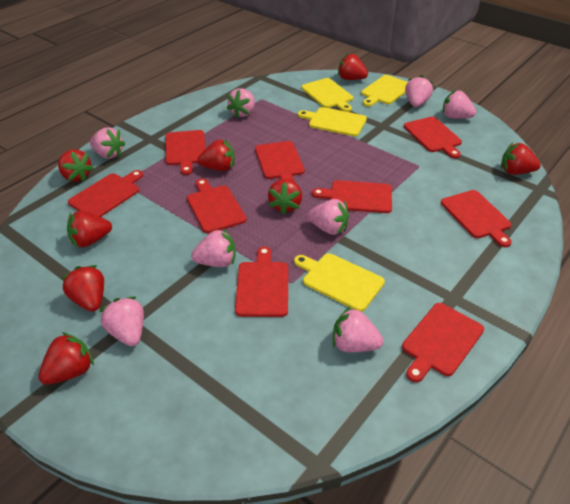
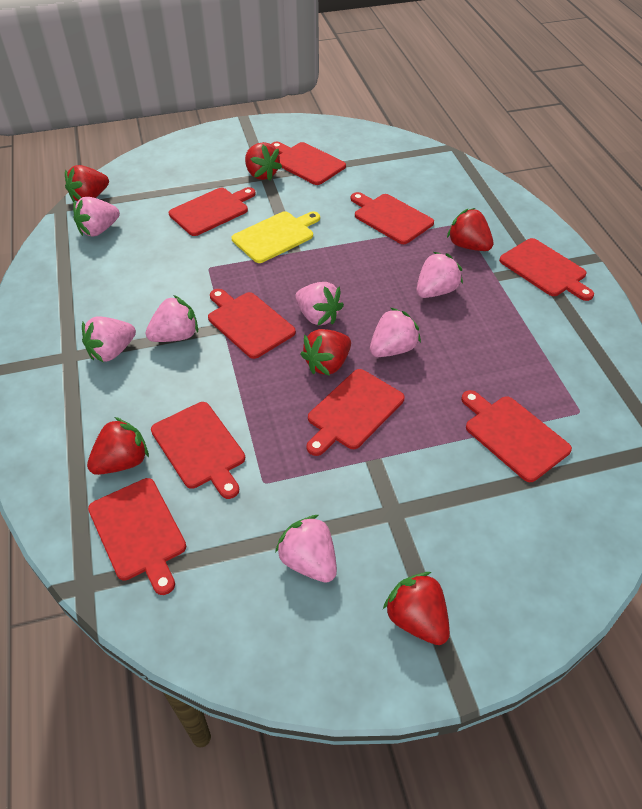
pink strawberry: [90,128,125,159] [99,297,144,346] [191,229,236,267] [227,88,255,118] [308,199,349,235] [333,307,384,352] [405,75,433,107] [442,90,476,119] = 8 -> [73,197,120,237] [82,316,136,362] [145,295,198,342] [275,515,337,583] [295,282,344,326] [370,308,421,357] [417,252,463,298] = 7
red strawberry: [38,332,94,385] [58,149,94,182] [61,265,104,312] [67,211,112,247] [197,139,235,171] [268,179,302,215] [338,54,368,80] [501,143,541,175] = 8 -> [65,165,109,202] [87,417,149,475] [245,142,282,181] [301,329,351,376] [383,572,450,645] [447,208,494,251] = 6
yellow cutting board: [294,253,385,312] [298,107,367,136] [302,78,353,112] [361,75,408,107] = 4 -> [232,211,320,263] = 1

